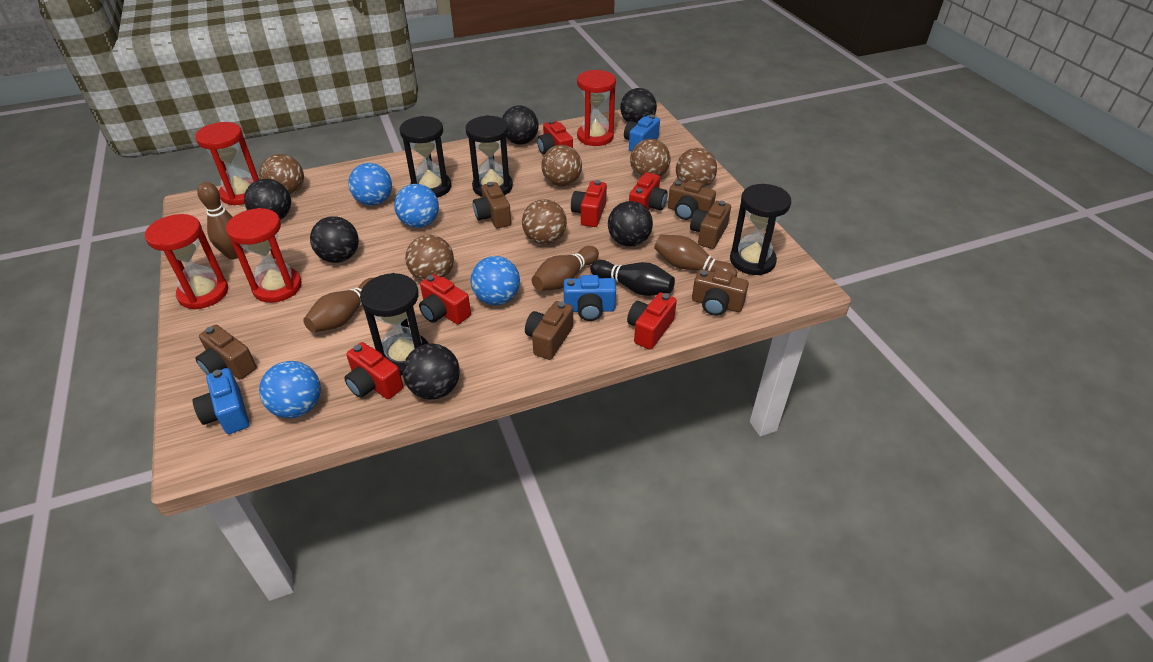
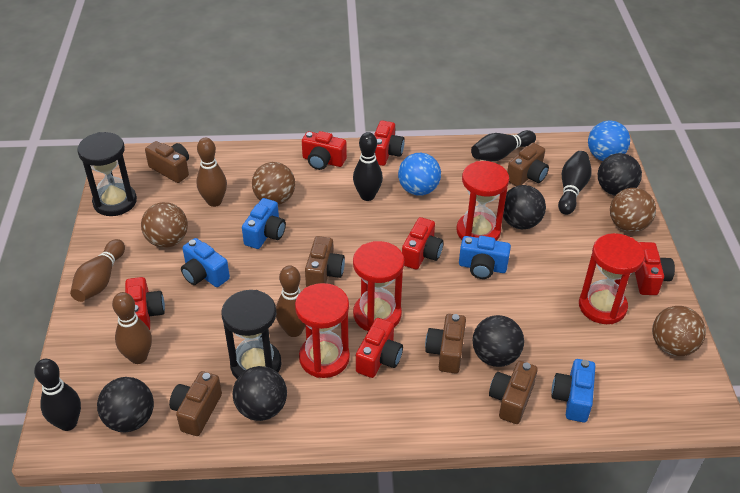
black ball: [244,179,291,220] [310,216,359,263] [403,344,460,400] [502,105,538,145] [608,201,653,246] [620,88,657,123] = 6 -> [97,377,154,432] [233,366,287,421] [472,315,524,367] [503,185,546,229] [598,153,642,196] = 5
black bowling pin: [590,260,675,296] = 1 -> [34,359,81,431] [353,132,383,201] [471,130,536,161] [558,151,592,215] = 4
black hourglass: [360,273,429,375] [400,116,451,198] [465,115,513,197] [730,184,791,275] = 4 -> [77,132,137,216] [221,290,282,379] = 2
blue ball: [259,361,321,418] [348,163,392,206] [394,184,439,228] [471,256,520,305] = 4 -> [398,153,441,196] [588,120,630,161] = 2
blue camera: [193,368,249,434] [564,275,616,321] [624,115,660,152] = 3 -> [181,238,230,287] [242,198,286,249] [459,236,511,279] [552,359,595,422] = 4
brown ball: [259,154,304,195] [405,235,454,281] [522,199,567,245] [541,145,582,186] [630,139,671,177] [676,148,717,188] = 6 -> [141,202,188,248] [252,162,295,205] [610,188,656,232] [652,306,706,356] = 4

